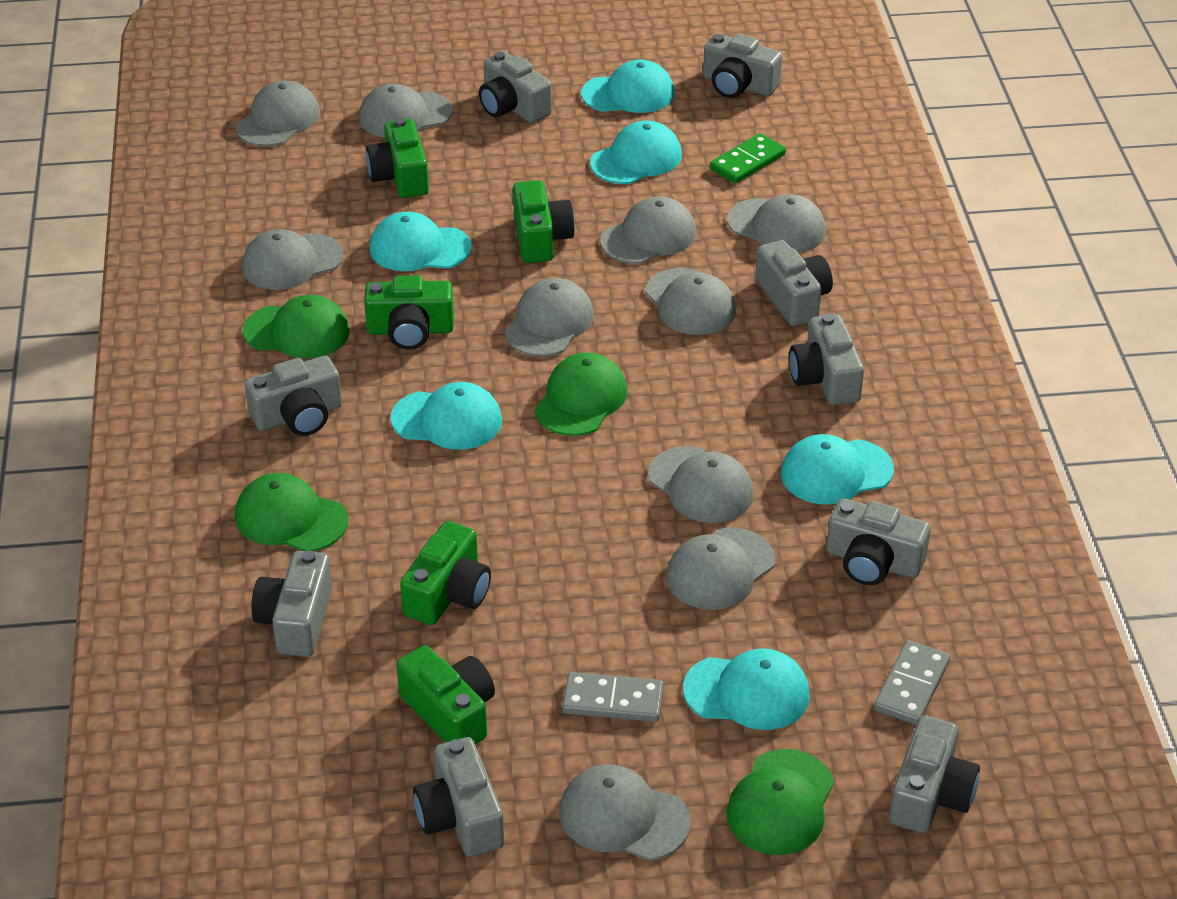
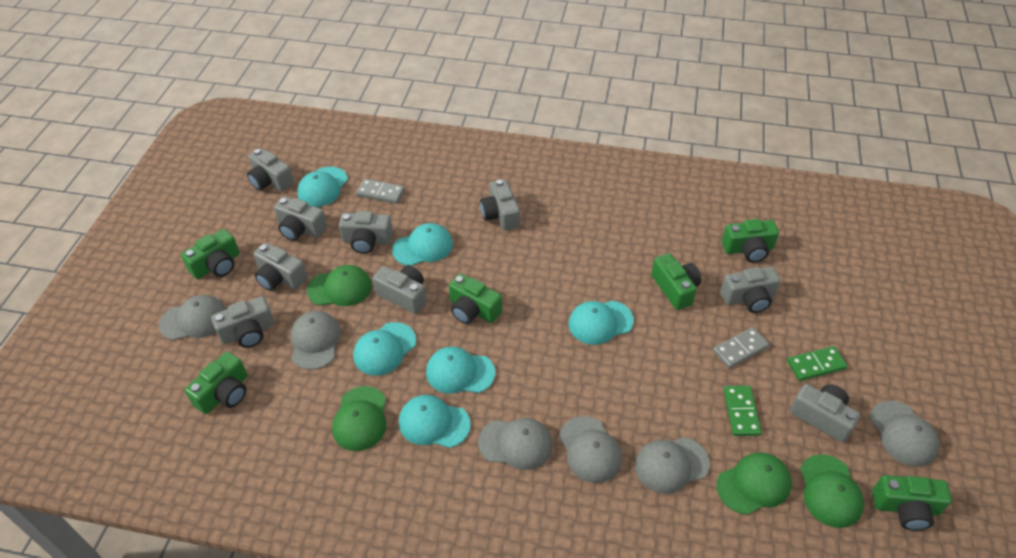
green camera: [364,275,454,350] [366,117,429,198] [397,645,495,744] [400,521,491,625] [513,180,575,263] = 5 -> [181,229,240,279] [185,352,248,414] [449,273,502,324] [651,253,701,310] [722,219,779,263] [872,475,952,531] = 6
green domino: [710,133,786,183] = 1 -> [723,386,762,436] [787,346,847,381] = 2
grey cap: [236,80,320,146] [242,229,343,290] [359,84,453,137] [505,278,594,356] [560,764,691,860] [600,197,696,264] [645,268,736,335] [648,446,754,523] [666,527,775,610] [727,194,826,253] = 10 -> [159,295,226,340] [291,311,341,370] [478,418,552,470] [559,416,622,483] [635,437,710,494] [870,401,939,467] = 6

